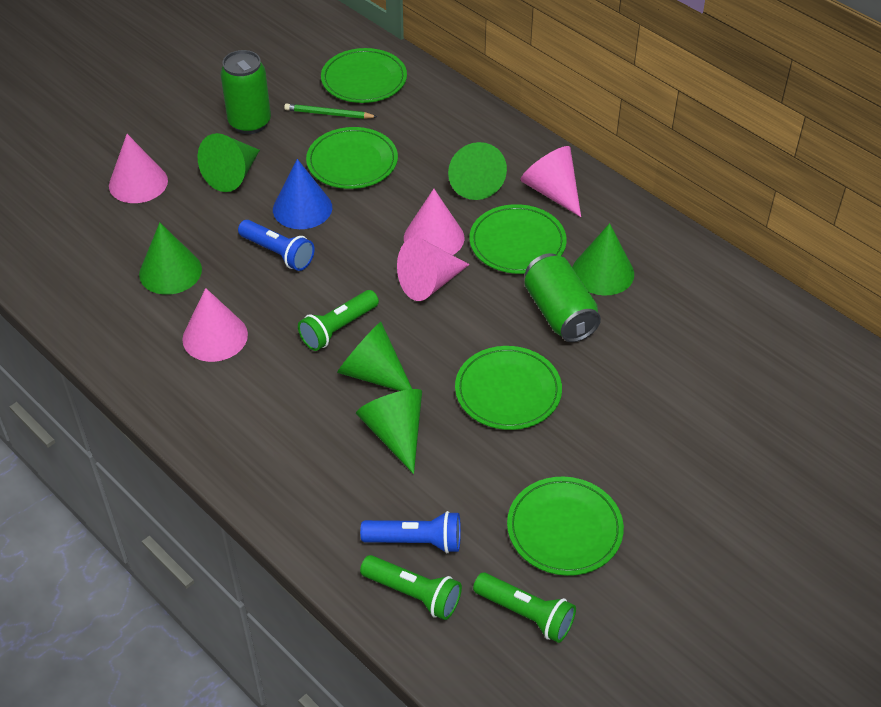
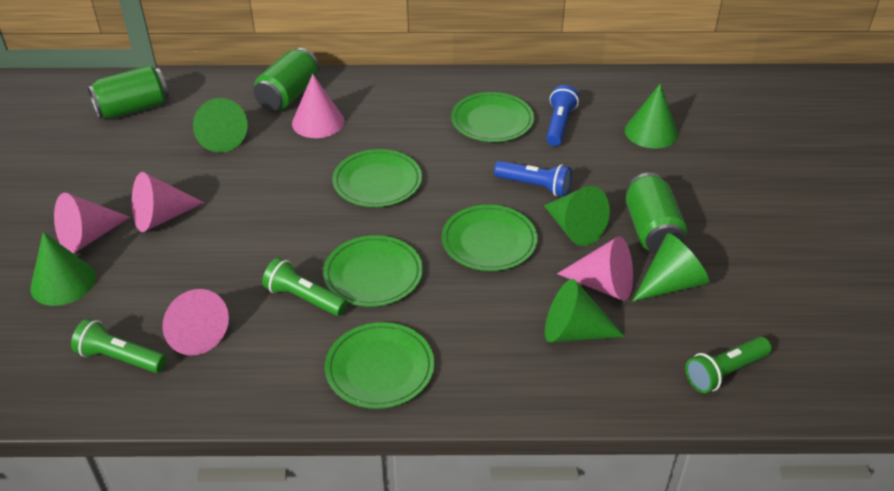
blue cone: [273,159,332,229] = 1 -> none = 0
green can: [220,50,271,134] [524,253,601,342] = 2 -> [87,65,169,119] [254,48,319,111] [626,173,687,254] = 3
green pencil: [284,103,377,119] = 1 -> none = 0

